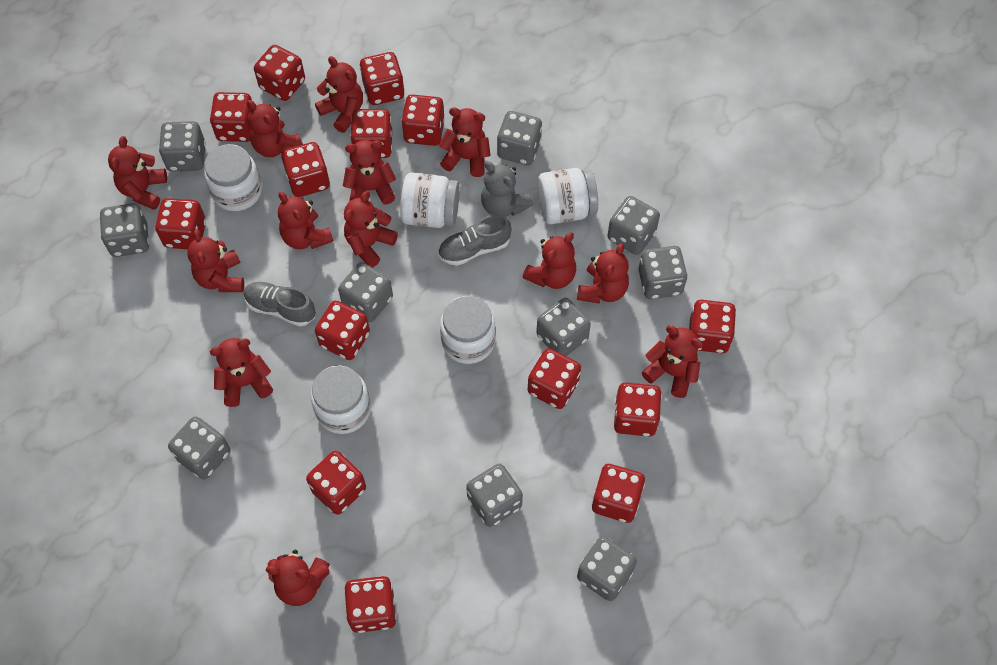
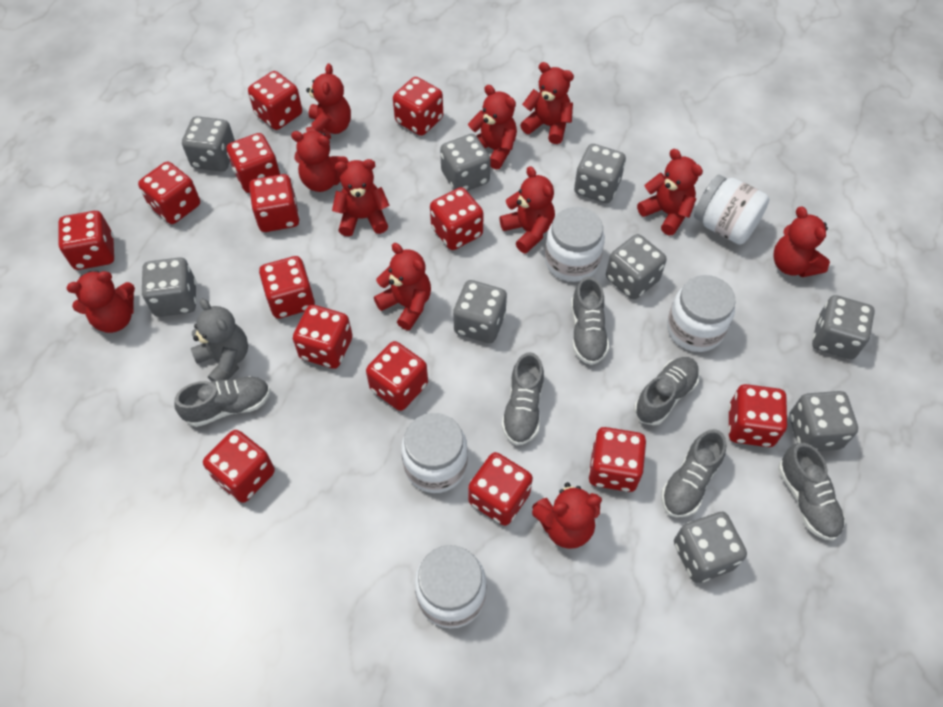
grey dice: [100,203,149,257] [159,121,206,172] [168,416,231,480] [338,262,393,322] [466,464,523,527] [497,111,542,165] [536,298,591,356] [577,536,637,601] [607,196,660,255] [639,246,687,299] = 10 -> [141,257,196,317] [182,116,235,172] [440,134,491,191] [453,280,507,343] [574,144,626,203] [606,234,667,299] [674,512,747,583] [790,391,858,451] [812,295,875,359] = 9
grey shoe: [244,282,315,327] [438,214,512,266] = 2 -> [174,376,271,427] [501,352,544,445] [571,277,609,365] [634,357,700,426] [661,429,726,518] [778,443,845,541] = 6
red teddy bear: [108,136,167,210] [187,229,244,292] [210,338,273,407] [247,100,303,157] [266,550,330,606] [278,192,334,249] [315,56,363,133] [343,140,396,204] [344,191,398,268] [439,107,491,177] [523,232,576,289] [577,243,629,304] [642,325,703,398] = 13 -> [66,270,135,333] [291,131,349,192] [306,64,351,139] [332,159,390,236] [374,243,431,330] [468,85,517,170] [500,166,555,253] [520,62,574,144] [532,482,602,549] [637,149,703,235] [773,206,830,277] = 11

